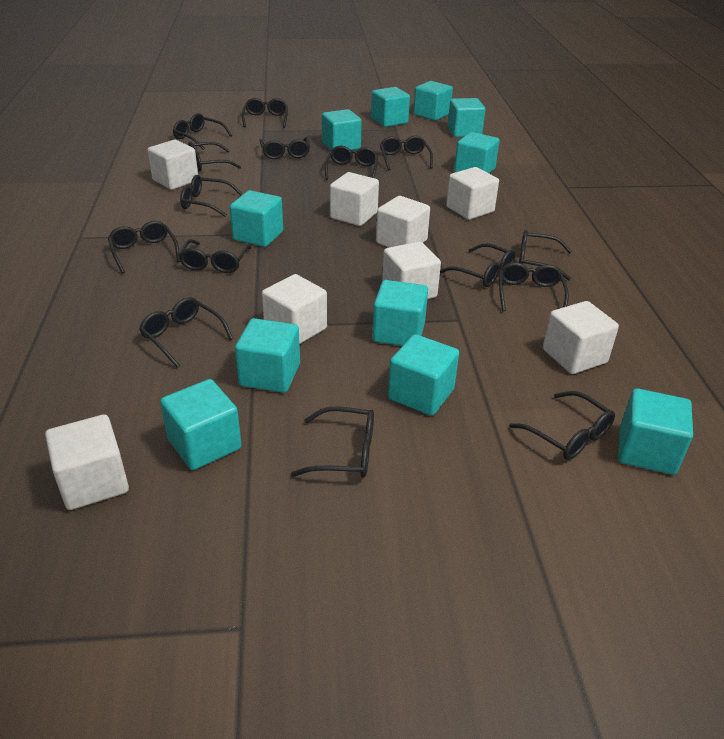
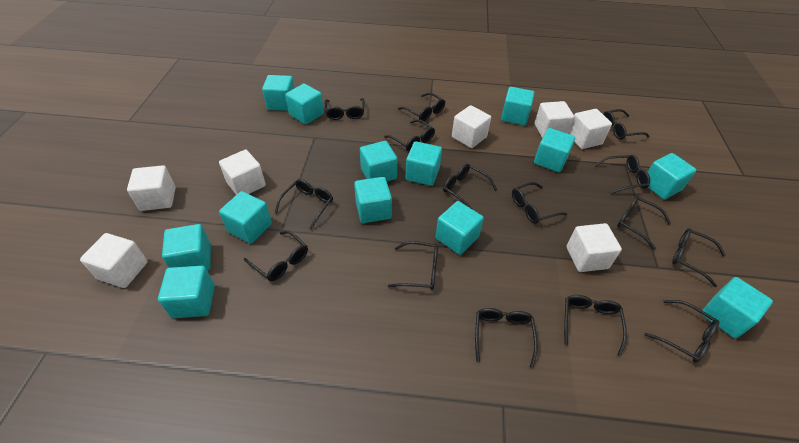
turquoise cube: [160,379,241,470] [230,190,283,247] [235,318,300,393] [322,109,362,150] [371,87,410,127] [372,280,428,346] [388,334,459,416] [413,81,453,121] [448,98,486,137] [454,132,500,174] [618,388,693,475] = 11 -> [158,266,215,318] [162,224,211,270] [219,191,272,244] [262,75,294,111] [285,84,324,125] [354,177,392,223] [360,141,397,181] [405,141,442,186] [435,201,484,255] [501,87,534,125] [534,128,575,172] [648,153,696,200] [701,277,773,339] = 13
white cube: [45,414,129,510] [147,140,198,190] [262,274,327,344] [330,172,379,226] [376,196,430,247] [382,242,441,299] [446,167,499,220] [543,301,619,374] = 8 -> [80,233,148,288] [127,165,176,211] [219,150,266,195] [452,105,491,148] [535,101,574,138] [566,223,622,272] [568,109,612,149] = 7

